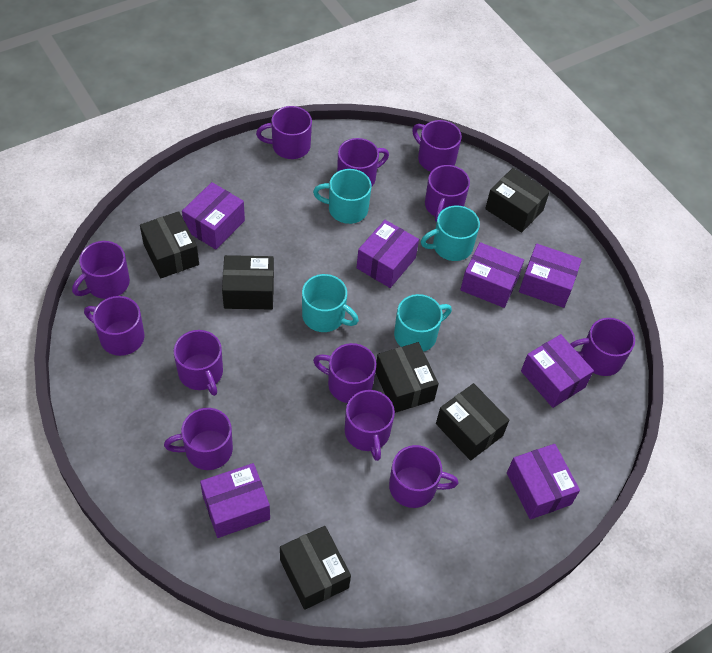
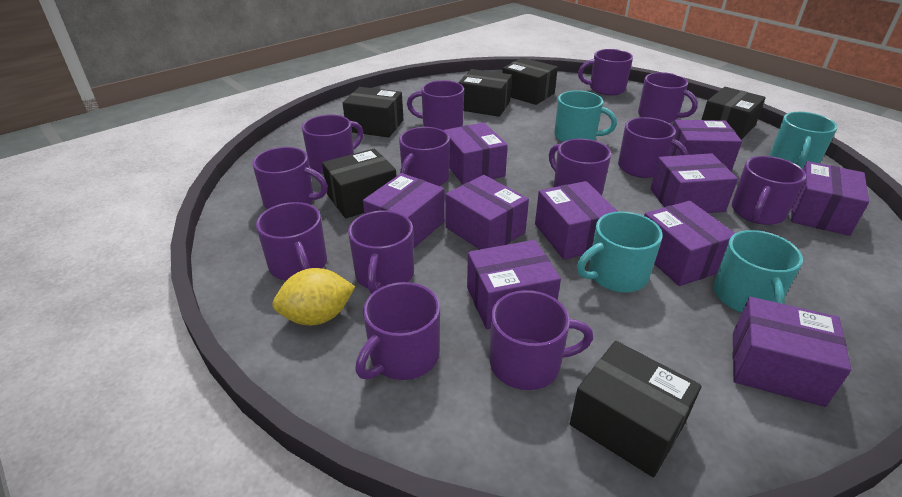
purple box: [182,182,245,249] [200,463,270,538] [356,220,419,288] [460,242,524,308] [507,444,580,520] [519,244,582,308] [521,334,594,408] = 7 -> [363,173,445,248] [443,122,508,185] [445,175,529,250] [467,240,561,329] [535,181,618,260] [644,201,735,286] [650,153,738,213] [669,120,742,171] [733,297,851,407] [791,161,869,236] = 10
purple mug: [72,241,130,299] [84,296,144,356] [164,408,233,470] [174,330,223,396] [256,106,312,159] [313,343,376,403] [337,138,389,187] [345,390,395,461] [389,445,458,508] [412,120,462,172] [425,165,470,222] [570,318,635,376] = 12 -> [252,147,328,209] [256,202,327,281] [302,115,363,174] [348,210,414,294] [355,282,440,380] [399,127,450,186] [407,80,464,130] [490,290,593,390] [549,139,611,195] [578,49,633,95] [618,117,688,178] [638,72,698,123] [732,156,806,225] = 13
yellow lemon: none = 0 -> [272,268,355,325] = 1

